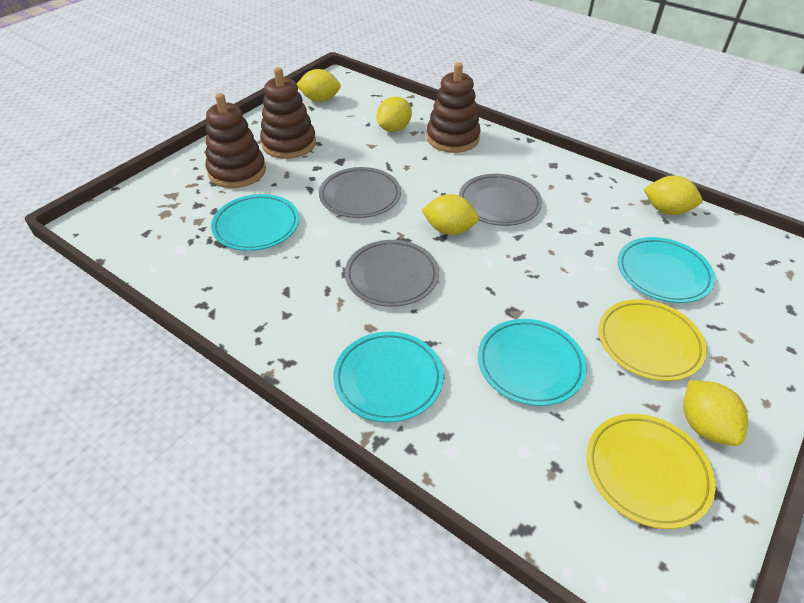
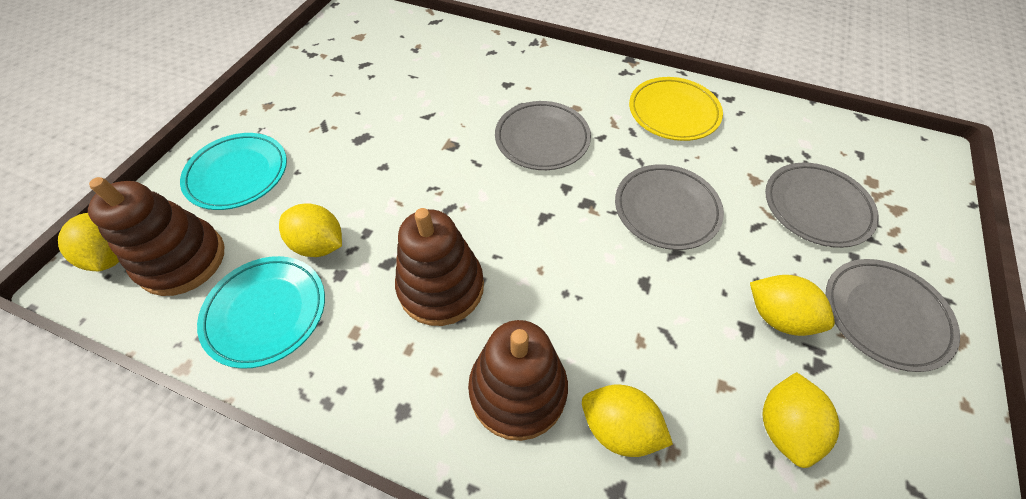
grey plate: [319,167,401,218] [345,240,439,307] [459,174,542,226] = 3 -> [495,101,591,170] [615,164,724,250] [765,163,879,248] [826,259,960,372] = 4
turquoise plate: [211,194,299,251] [333,332,444,422] [478,319,587,406] [618,237,715,303] = 4 -> [180,133,287,210] [197,256,325,369] = 2
yellow plate: [586,414,716,529] [598,299,707,381] = 2 -> [629,77,723,141] = 1

